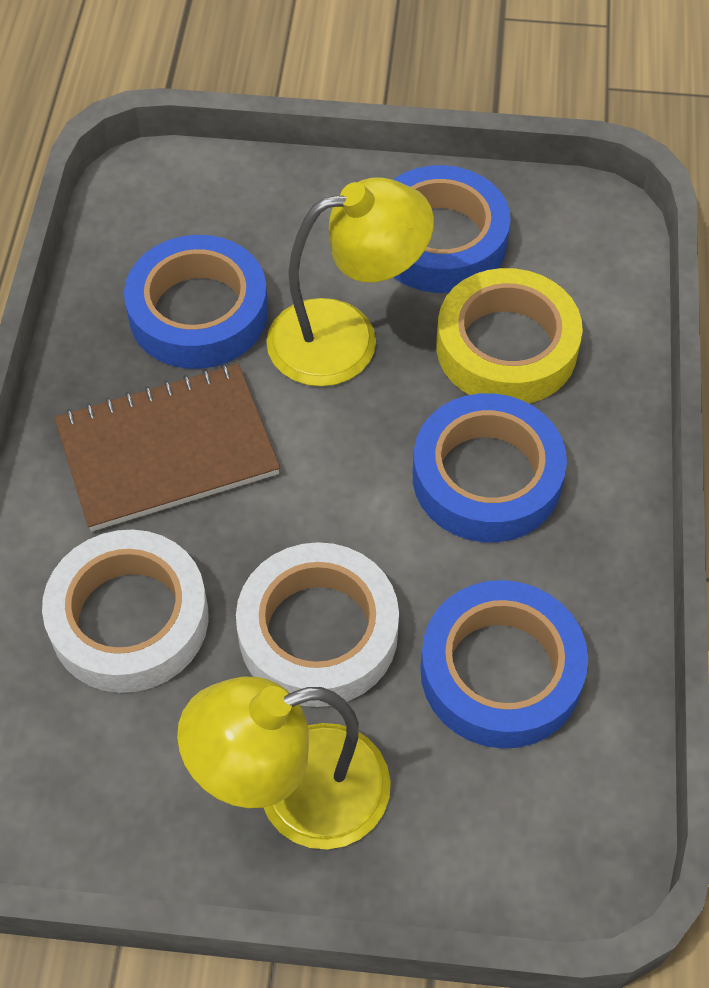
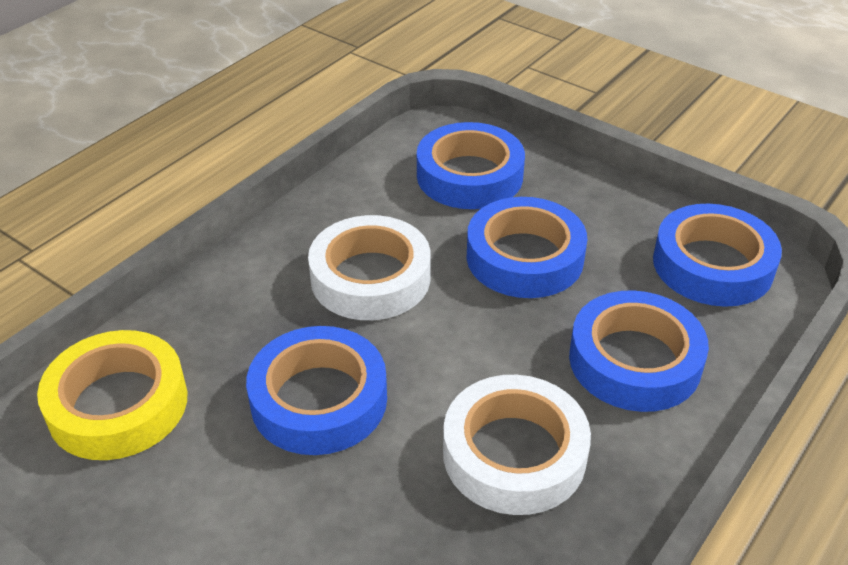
blue tape: [124,235,268,369] [393,165,511,293] [413,393,567,542] [420,580,588,749] = 4 -> [246,326,387,455] [417,122,525,209] [466,197,587,298] [569,290,709,412] [653,204,782,307] = 5
brown notebook: [54,364,280,531] = 1 -> none = 0
yellow lamp: [177,677,391,849] [266,177,434,387] = 2 -> none = 0

